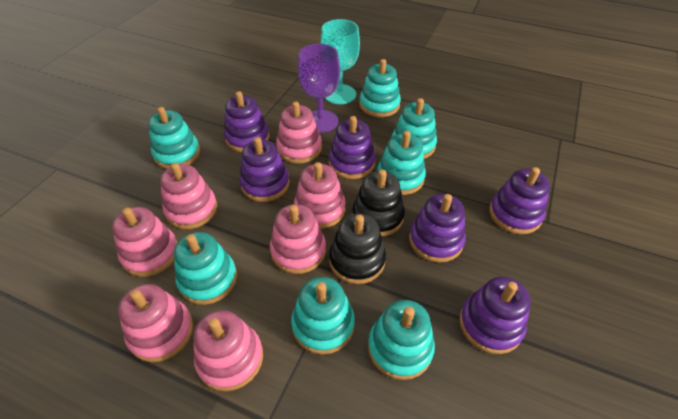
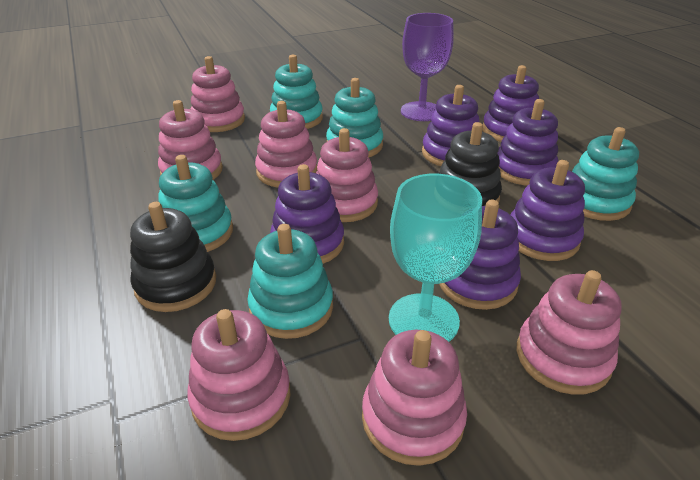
turquoise stacking toy: [148,107,200,169] [174,232,237,305] [291,277,355,355] [359,59,401,117] [368,300,435,380] [377,131,426,195] [392,98,437,159] = 7 -> [158,155,233,252] [247,224,333,339] [270,55,323,129] [326,78,383,157] [572,127,639,221] = 5

